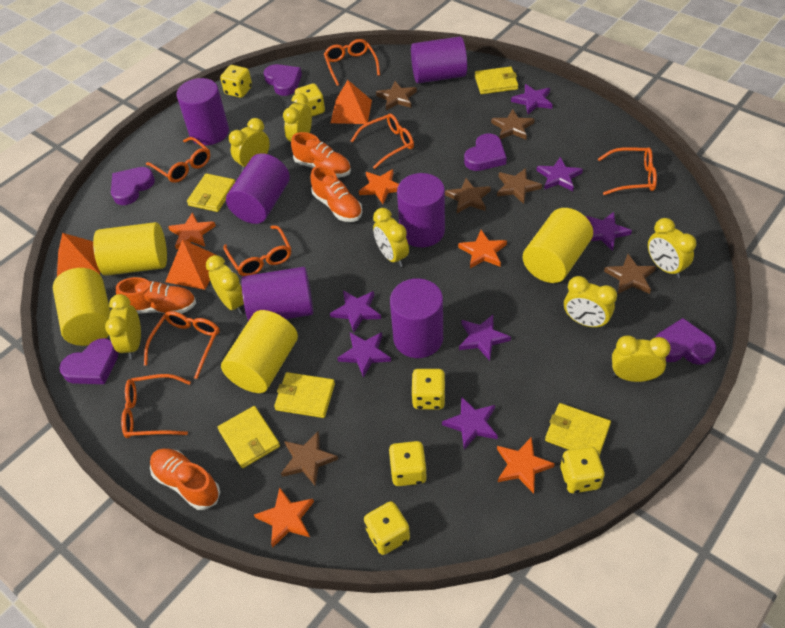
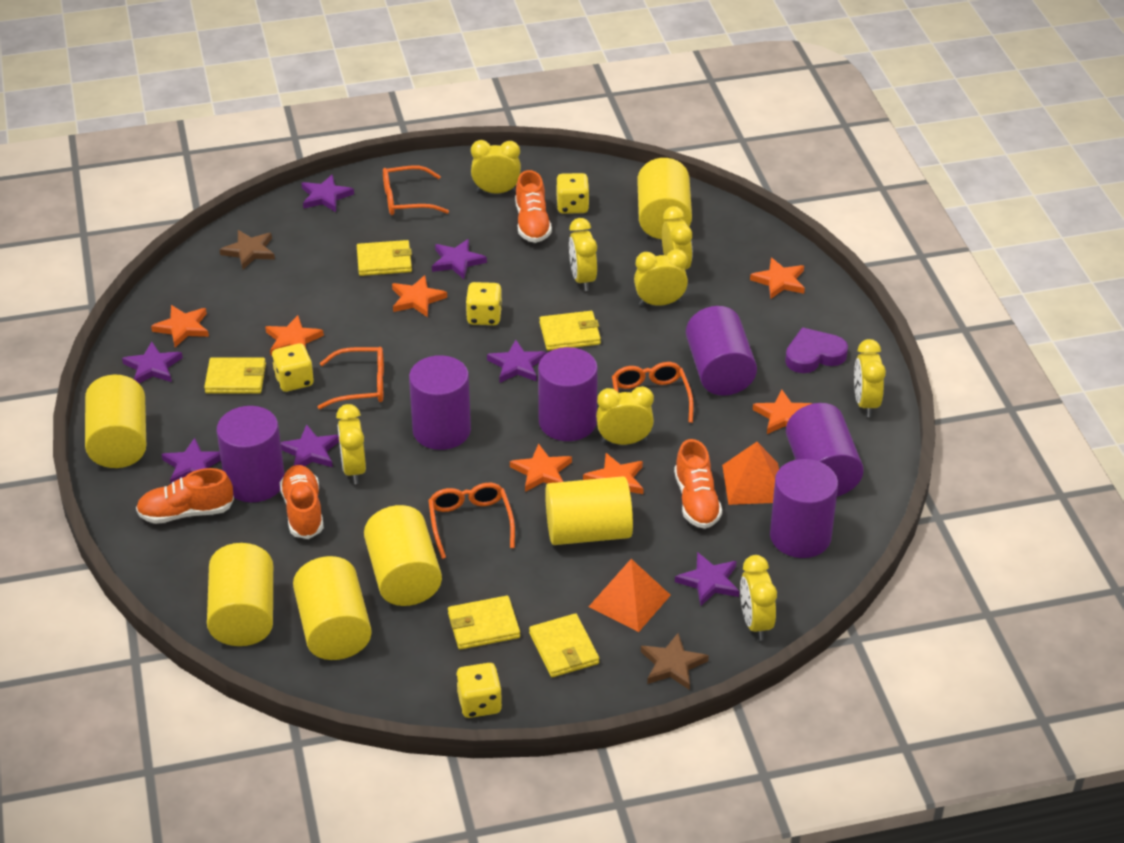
brown star: [281,431,338,487] [376,81,417,110] [445,178,491,213] [491,109,535,140] [497,168,542,204] [604,254,656,294] = 6 -> [219,230,275,269] [641,633,709,690] = 2
orange glasses: [121,374,191,438] [144,311,220,379] [146,137,210,183] [223,225,291,276] [324,39,380,86] [351,113,414,169] [598,147,657,195] = 7 -> [318,347,384,409] [383,165,449,215] [428,483,515,559] [612,362,694,423] = 4
orange pyramid: [57,233,100,277] [165,239,216,290] [331,80,372,124] = 3 -> [589,559,671,632] [722,442,779,505] = 2
orange star: [168,212,216,250] [254,487,314,548] [359,169,399,204] [458,230,507,268] [497,437,555,494] = 5 -> [151,305,209,347] [265,315,324,355] [392,275,447,317] [510,444,572,492] [583,453,644,494] [750,258,805,299] [753,390,812,434] = 7
purple heart: [59,338,118,384] [111,167,155,205] [264,64,302,96] [464,133,507,171] [655,318,716,365] = 5 -> [785,327,848,373] = 1
yellow cylinder: [53,268,111,346] [93,222,167,276] [221,310,298,393] [523,208,593,283] = 4 -> [85,375,146,468] [207,543,273,646] [293,556,372,660] [364,505,442,606] [545,476,633,545] [637,158,692,239] = 6
yellow dice: [220,65,252,98] [295,83,325,116] [364,501,410,555] [389,441,427,486] [411,369,446,410] [561,446,605,493] = 6 -> [272,343,314,392] [456,663,502,718] [466,282,502,325] [556,173,590,214] = 4

